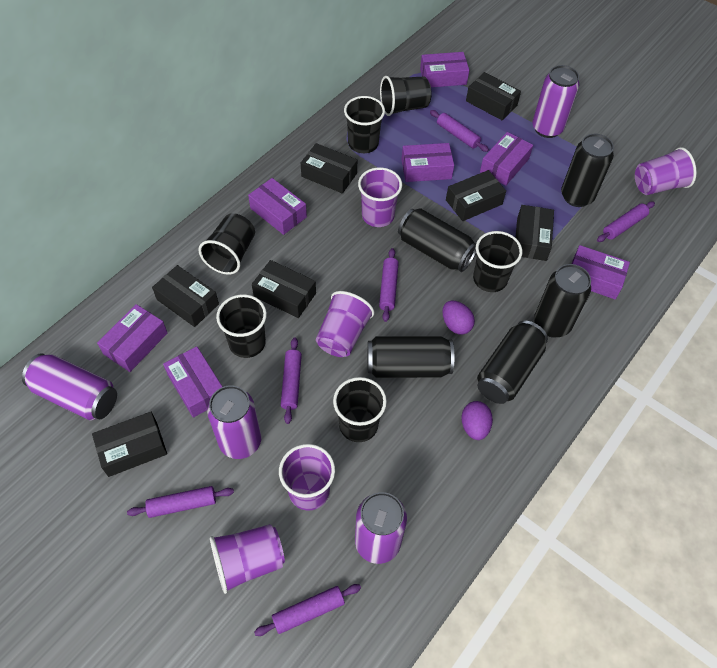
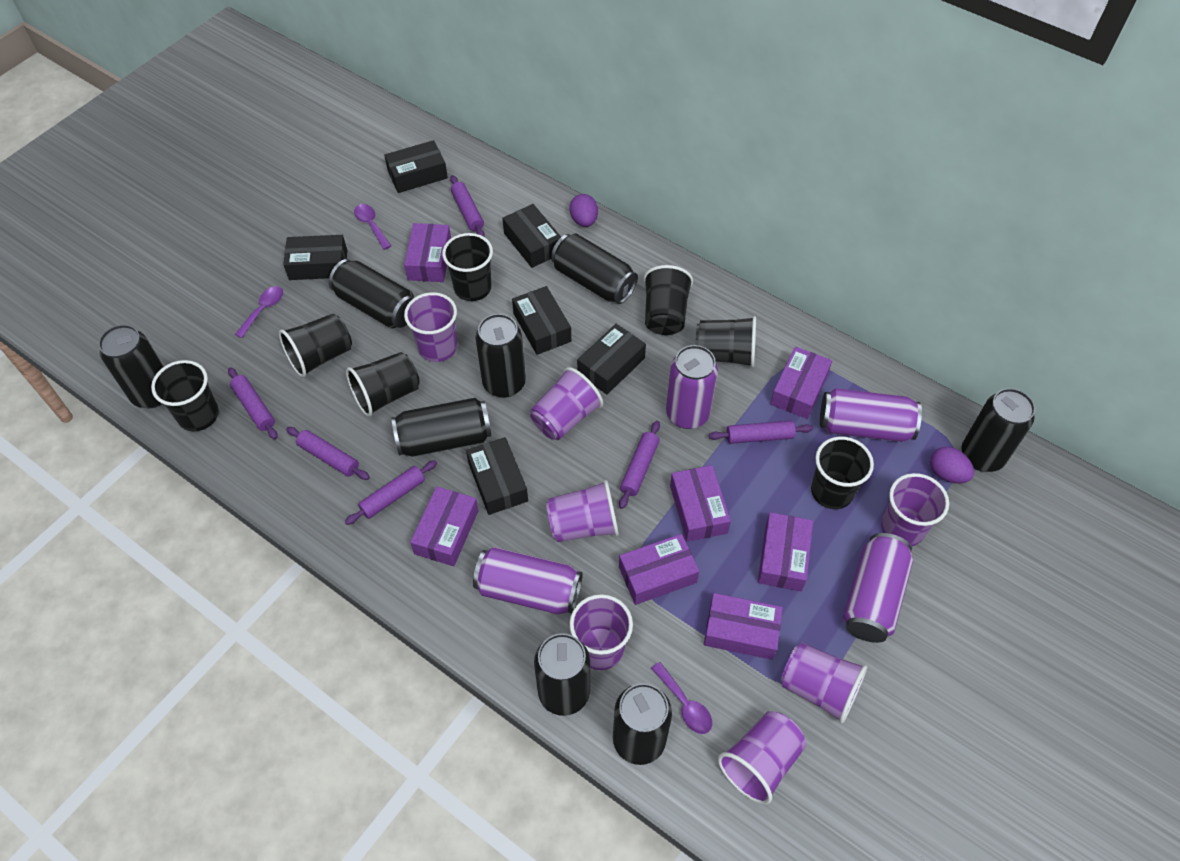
black box: [92,412,167,477] [152,265,219,327] [252,260,316,318] [301,143,357,194] [446,170,506,221] [466,72,521,120] [515,205,554,261] = 7 -> [283,235,347,280] [384,140,448,193] [466,437,528,515] [502,204,561,268] [512,286,571,355] [577,324,646,395] = 6
black can: [367,336,454,378] [398,208,476,272] [477,321,548,404] [534,264,591,338] [561,134,614,207] = 5 -> [99,324,164,408] [329,259,414,328] [392,398,491,457] [475,314,526,398] [534,633,590,716] [551,234,638,304] [613,683,672,765] [961,388,1035,472] = 8
black cup: [198,213,255,275] [216,294,267,358] [333,377,387,442] [344,96,385,153] [380,76,431,116] [473,231,522,292] = 6 -> [151,360,219,431] [279,314,352,377] [346,352,420,417] [442,233,493,301] [644,265,693,335] [696,316,756,368] [811,436,874,509] = 7
purple cup: [210,524,285,594] [279,444,335,511] [316,291,374,357] [358,167,402,227] [635,147,697,195] = 5 -> [404,292,457,362] [530,367,603,440] [546,480,619,542] [570,594,633,670] [718,711,806,804] [781,643,867,724] [881,473,949,546] = 7
purple spoon: none = 0 -> [235,286,283,338] [354,204,391,250] [651,662,712,734] = 3

